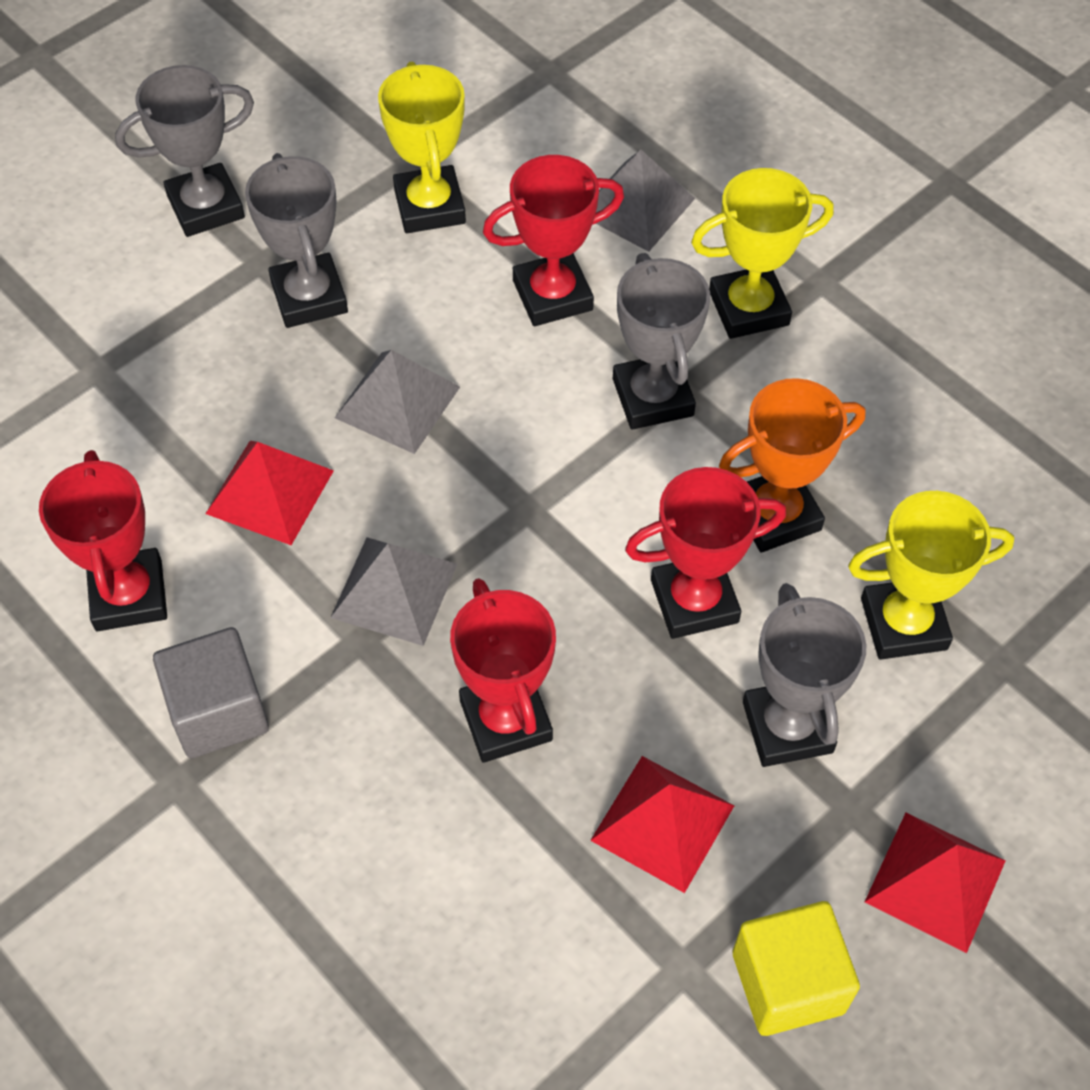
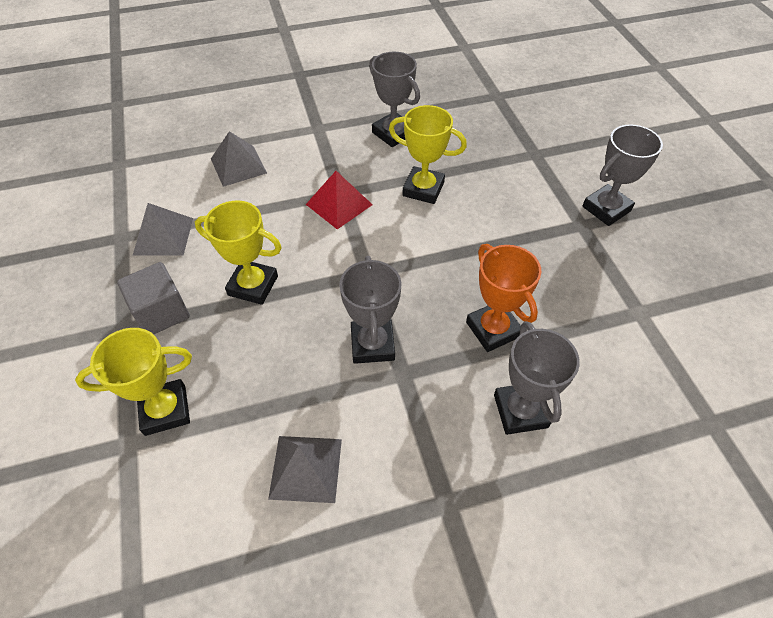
red pyramid: [206,441,334,545] [590,756,734,893] [865,813,1006,953] = 3 -> [306,171,373,229] = 1
red trophy: [39,450,167,631] [450,578,556,763] [483,155,624,326] [625,467,786,639] = 4 -> none = 0
yellow cube: [733,901,860,1036] = 1 -> none = 0

